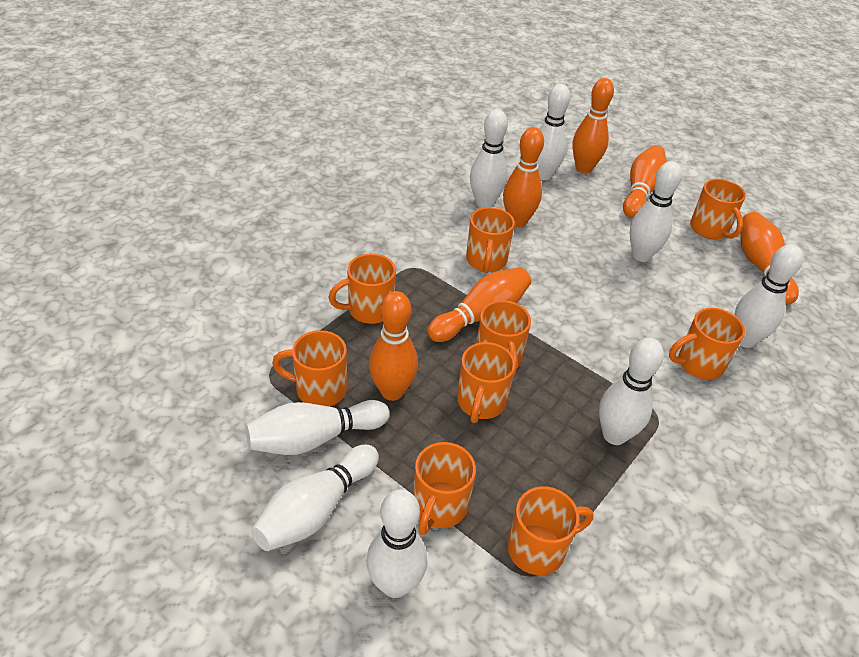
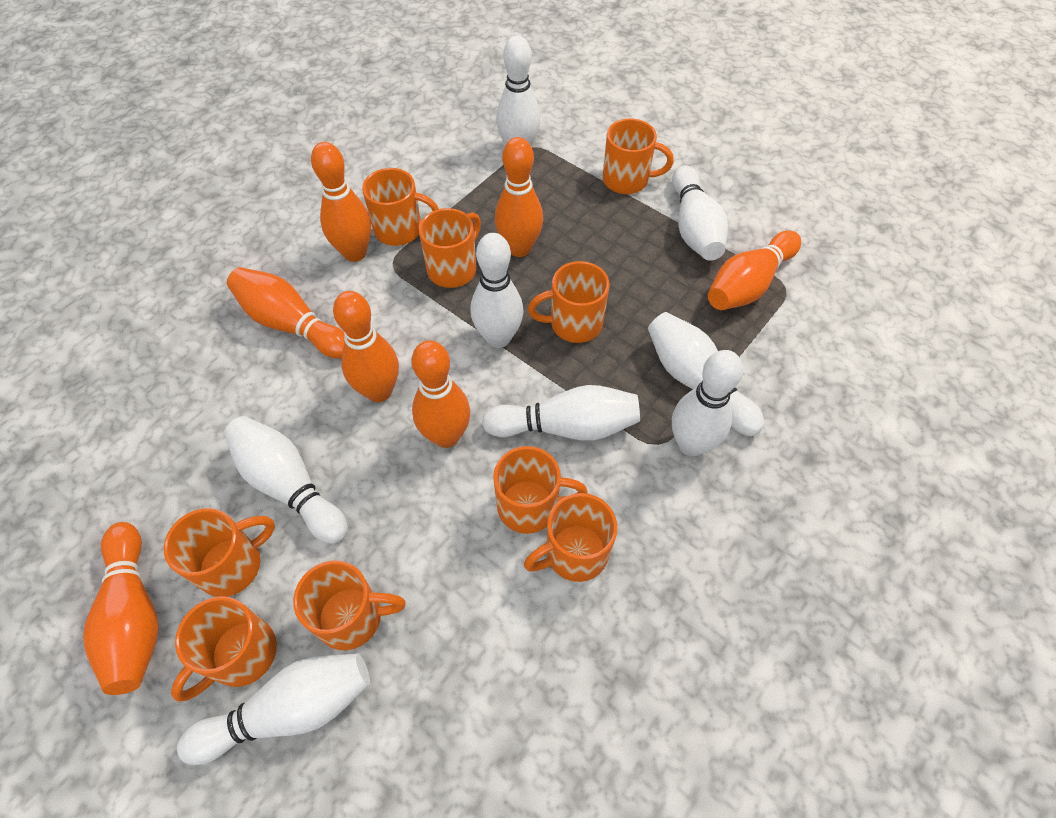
orange bowling pin: [369,291,418,401] [428,267,531,342] [503,127,544,227] [572,78,614,173] [623,145,667,218] [741,212,799,305] = 6 -> [83,522,159,695] [227,267,345,358] [311,142,371,262] [333,291,399,402] [411,340,470,448] [495,137,543,257] [708,230,801,310] = 7

